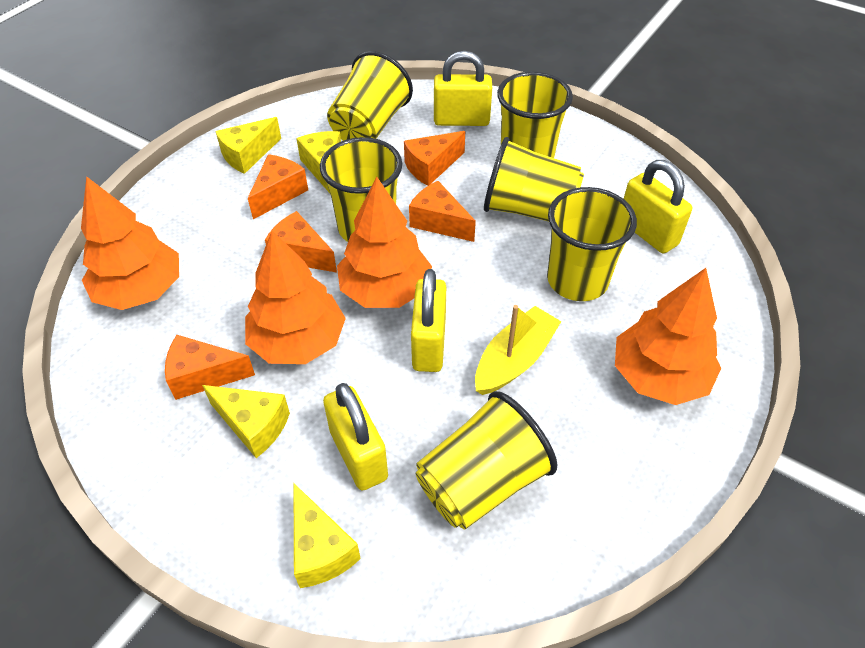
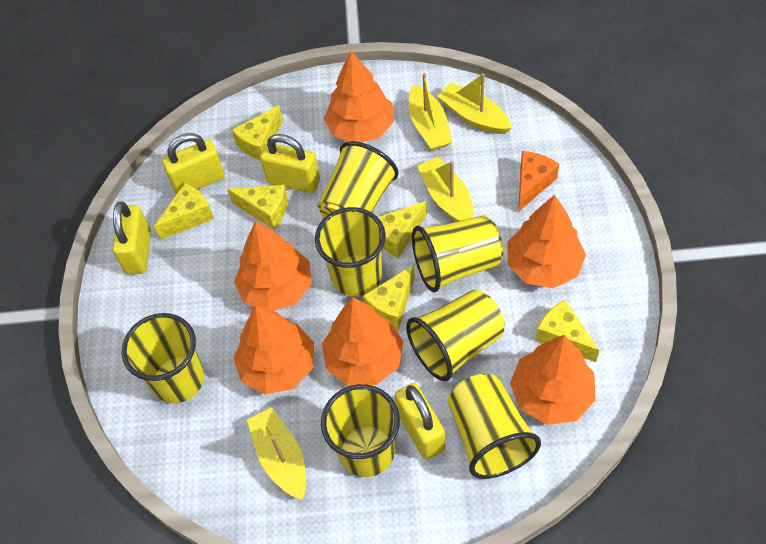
orange cheese: [165,335,255,400] [248,154,308,219] [265,211,337,273] [404,131,465,186] [409,181,476,242] = 5 -> [518,151,559,212] = 1
orange tree: [81,176,179,310] [245,231,346,364] [337,177,432,308] [615,268,721,405] = 4 -> [233,305,314,394] [234,221,312,311] [322,297,403,386] [324,51,394,142] [508,195,586,288] [510,335,596,425] = 6
yellow boat: [475,305,561,395] = 1 -> [247,407,306,500] [409,73,453,151] [418,156,474,222] [437,73,512,134] = 4
yellow cheese: [202,385,290,458] [215,117,281,174] [293,483,361,588] [296,131,341,193] = 4 -> [154,183,214,240] [227,185,288,230] [232,105,283,160] [363,265,415,329] [378,201,427,258] [535,300,599,362] = 6
yellow cup: [320,137,402,242] [327,51,413,141] [416,391,557,529] [484,137,584,221] [497,72,573,158] [547,187,637,301] = 6 -> [122,313,204,403] [315,207,386,296] [318,141,399,218] [321,384,400,477] [406,290,505,381] [412,215,503,292] [447,374,541,479] = 7

